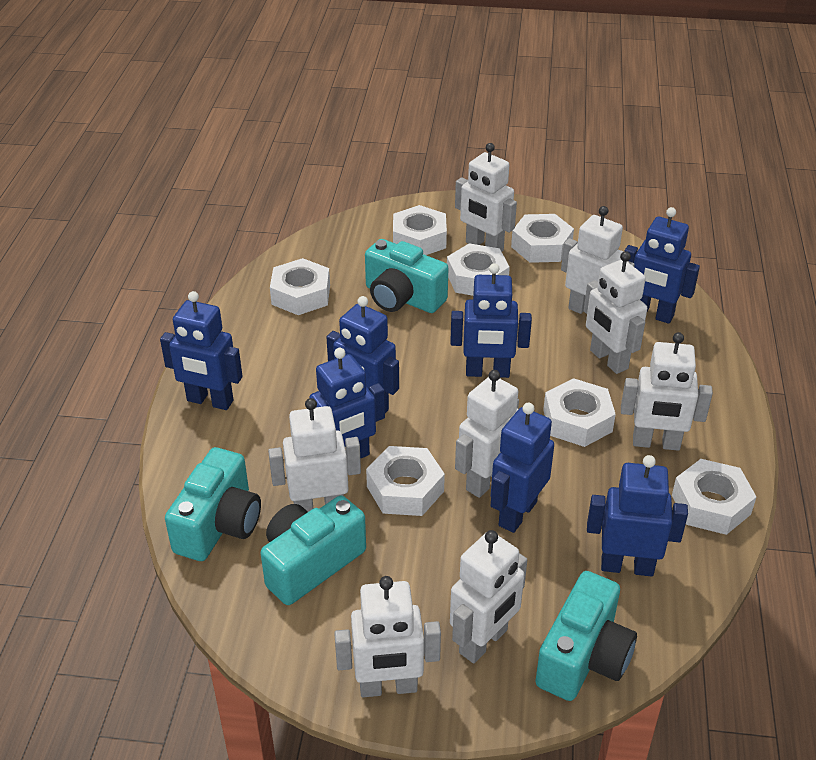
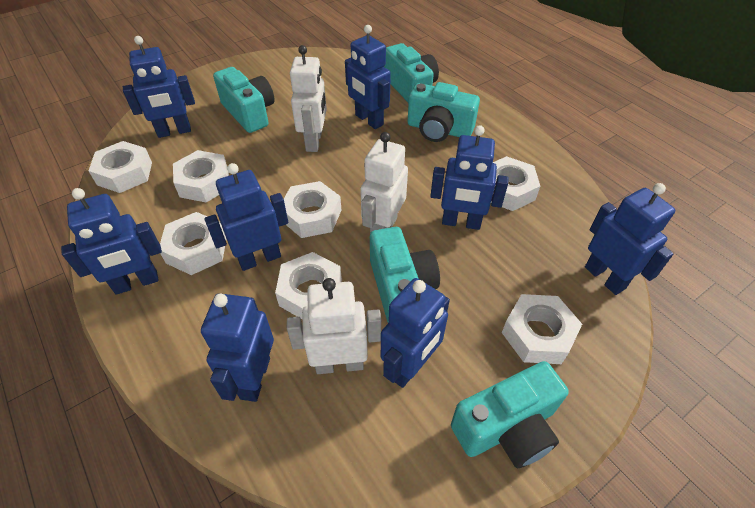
blue robot: [160,291,242,410] [309,348,385,459] [326,296,399,413] [450,263,532,378] [491,403,554,533] [587,455,688,577] [625,207,700,324] = 7 -> [61,188,162,295] [123,36,195,138] [201,293,274,402] [204,163,288,271] [345,25,391,129] [381,278,450,388] [430,125,509,230] [585,183,675,295] = 8
turquoise camera: [165,447,261,561] [261,496,366,605] [365,239,449,313] [535,571,637,701] = 4 -> [213,67,275,133] [370,227,440,323] [384,43,439,103] [408,82,480,142] [451,361,569,468] = 5
white robot: [268,398,361,512] [334,576,441,697] [450,530,527,663] [455,143,517,252] [455,370,519,498] [561,206,635,314] [584,251,647,374] [621,332,713,451] = 8 -> [287,278,381,374] [290,45,327,152] [360,132,408,233] = 3

